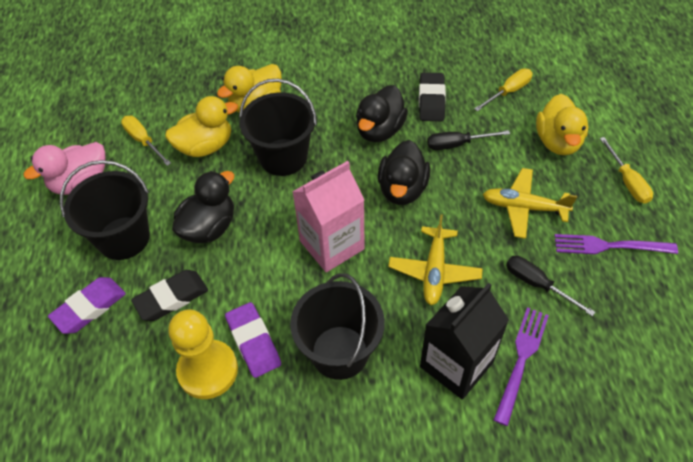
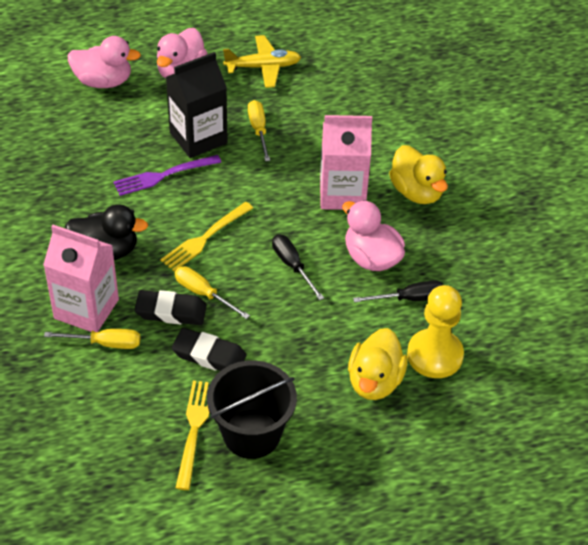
black bucket: [60,160,150,260] [239,79,317,176] [290,273,385,380] = 3 -> [207,360,297,459] = 1
black duck: [172,171,234,243] [356,85,408,142] [378,140,430,205] = 3 -> [65,204,148,260] = 1
pink carton: [292,161,365,272] = 1 -> [43,225,119,332] [320,115,372,210] = 2
pink duck: [24,142,106,195] = 1 -> [68,36,141,88] [157,28,207,78] [342,200,405,271] = 3
purple eraser: [48,277,126,334] [225,302,281,378] = 2 -> none = 0
purple fork: [494,307,549,426] [555,234,678,254] = 2 -> [114,155,221,196] = 1
yellow duck: [165,96,238,157] [217,64,282,113] [536,94,588,155] = 3 -> [348,328,408,400] [389,145,448,204] = 2
yellow fork: none = 0 -> [160,202,253,272] [176,381,209,490] = 2
yellow plane: [388,214,483,305] [483,168,577,239] = 2 -> [223,35,301,88] = 1

